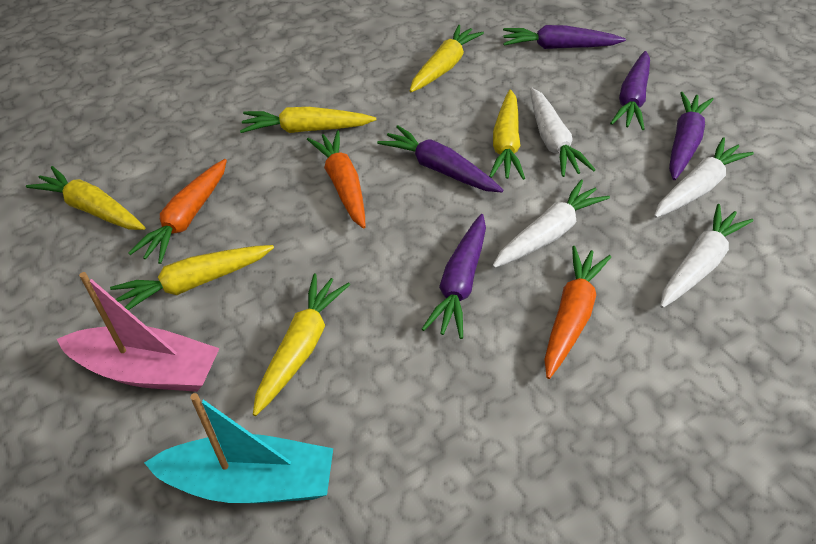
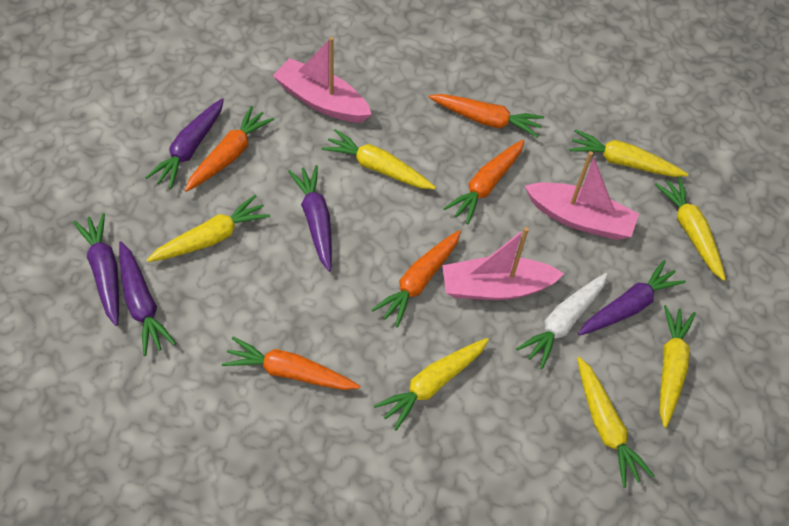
orange carrot: [128,159,227,264] [307,131,366,228] [544,246,611,379] = 3 -> [185,106,274,192] [222,337,360,390] [371,230,461,327] [429,94,544,138] [443,139,525,224] = 5
pink boat: [57,272,220,392] = 1 -> [273,37,372,122] [442,227,564,300] [525,151,639,240] = 3
turquoise boat: [144,393,333,503] = 1 -> none = 0
white carrot: [492,179,610,268] [530,88,595,177] [654,137,754,218] [660,204,753,308] = 4 -> [516,273,608,369] = 1
yellow carrot: [26,166,145,230] [110,245,274,310] [240,107,376,133] [253,274,350,416] [410,25,484,92] [489,89,525,180] = 6 -> [147,195,270,262] [321,129,436,189] [374,338,489,431] [569,129,688,177] [577,357,655,488] [654,177,726,281] [660,305,696,428] = 7

